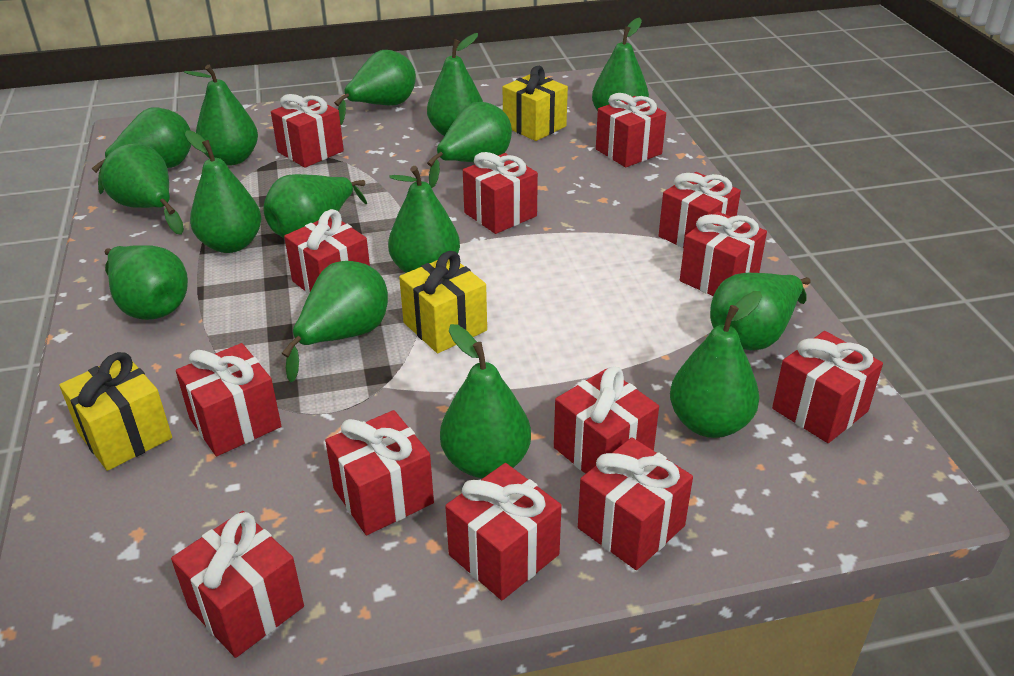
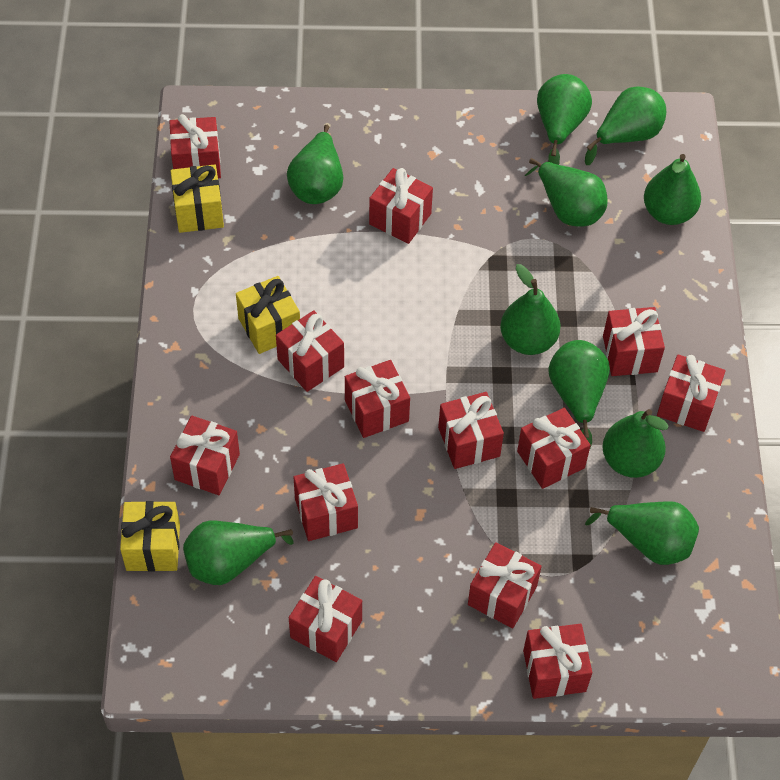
green pear: [91,107,191,194] [101,143,184,235] [105,245,188,320] [184,65,258,166] [185,130,262,253] [263,174,367,238] [282,261,388,382] [334,50,416,125] [388,166,460,273] [427,33,483,136] [427,102,512,188] [440,324,531,478] [592,18,649,111] [670,291,762,438] [710,273,811,350] = 15 -> [183,521,294,585] [287,125,343,204] [500,264,561,355] [525,158,608,227] [537,74,592,165] [548,340,610,448] [585,86,666,165] [585,501,699,565] [602,409,669,478] [644,154,701,225] = 10

